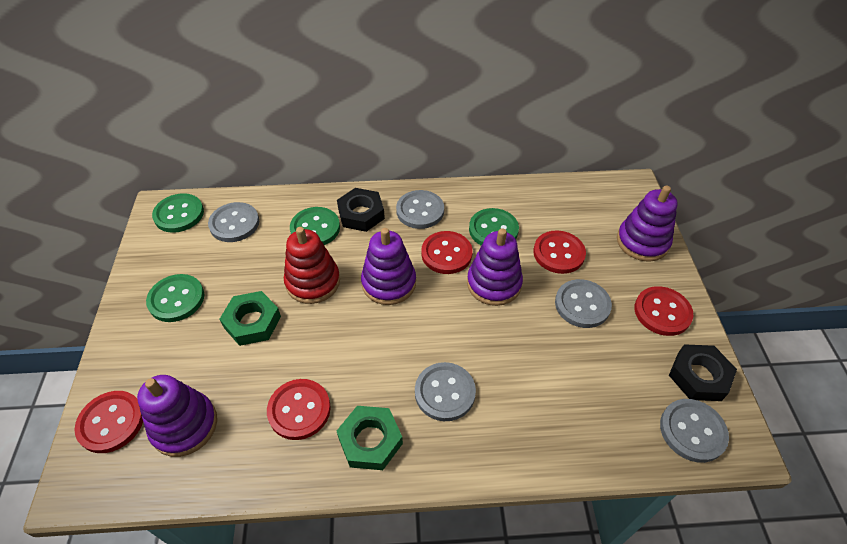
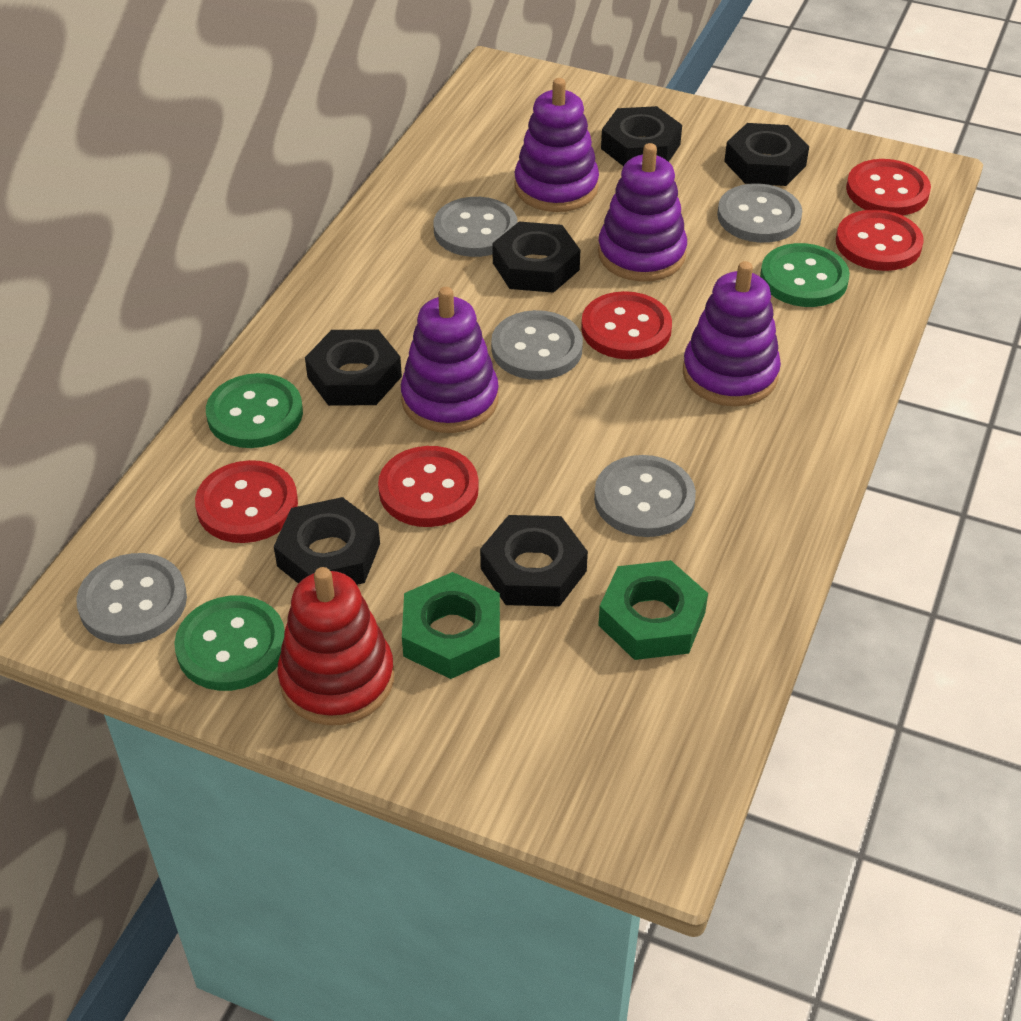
black nut: [337,188,385,232] [669,344,737,401] = 2 -> [274,497,380,585] [305,329,402,406] [480,515,588,607] [492,222,580,293] [601,106,682,166] [724,123,809,186] = 6
green button: [146,274,204,322] [152,193,204,233] [290,207,340,245] [469,208,519,245] = 4 -> [174,596,285,691] [206,373,303,448] [760,243,850,307] = 3

